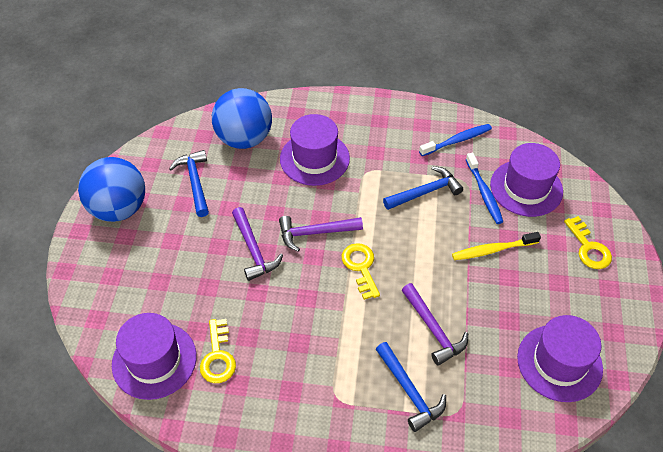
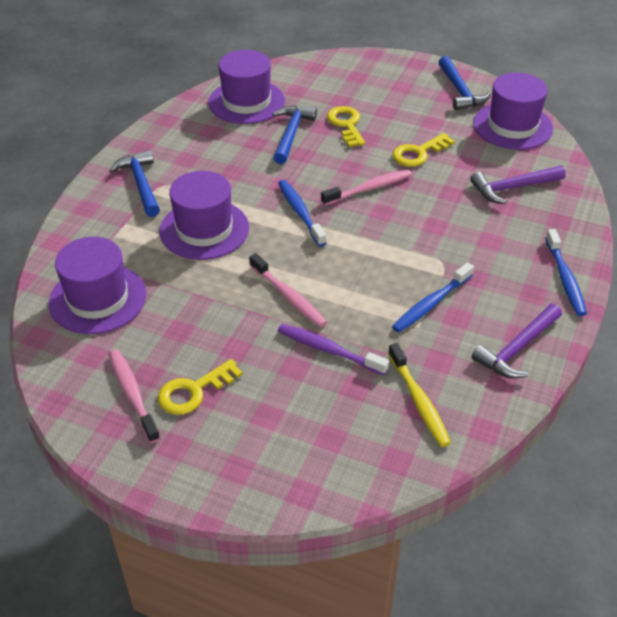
blue ball: [78,157,145,222] [212,88,272,149] = 2 -> none = 0
blue toothbrush: [419,124,492,156] [466,153,503,224] = 2 -> [278,180,327,246] [392,262,474,333] [545,229,587,316] = 3
pink toothbrush: none = 0 -> [108,349,160,443] [249,253,327,328] [321,169,412,206] = 3
purple hammer: [232,207,283,281] [279,216,363,252] [402,283,468,366] = 3 -> [470,166,566,204] [471,304,562,379] = 2
purple toothbrush: none = 0 -> [278,324,389,375] = 1

